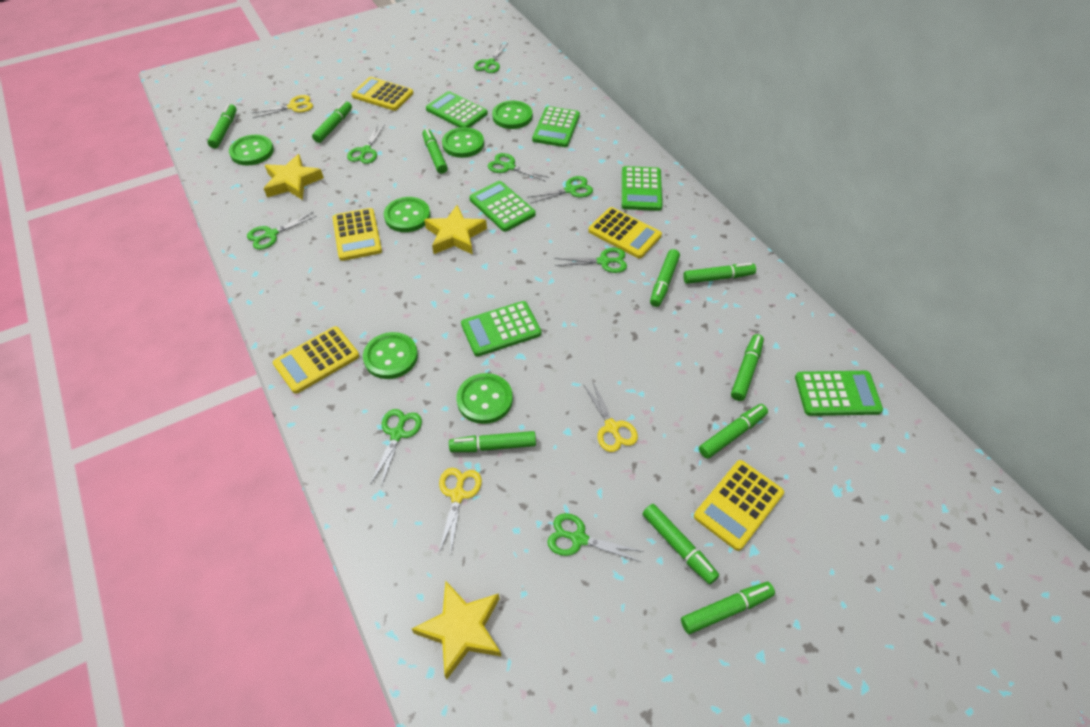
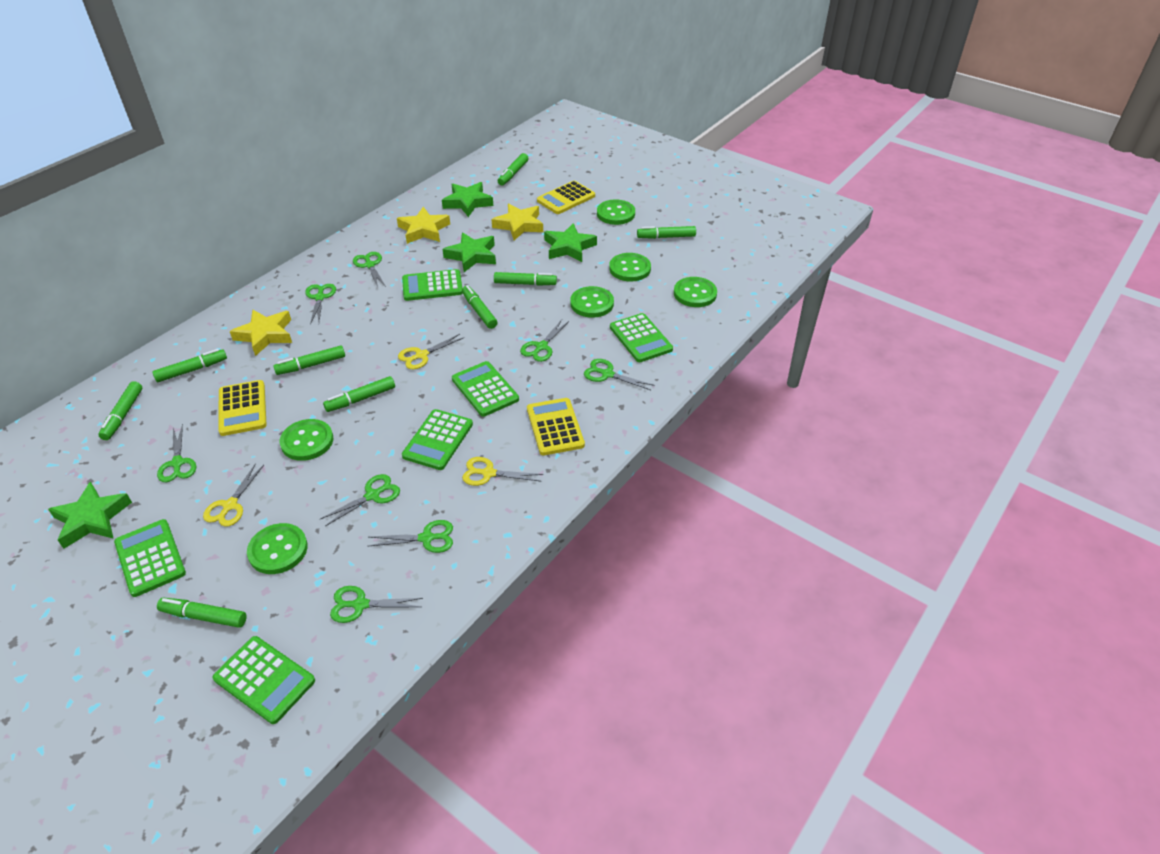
green marker: [207,104,237,148] [312,101,352,143] [422,129,448,174] [449,431,536,452] [642,504,719,584] [650,249,680,307] [681,582,775,634] [683,263,756,284] [699,404,768,459] [731,334,764,401] = 10 -> [98,381,142,440] [152,349,227,382] [157,598,247,628] [273,345,345,375] [323,376,395,412] [462,285,498,329] [494,272,557,286] [498,153,528,186] [637,226,696,239] = 9
green star: none = 0 -> [48,482,132,549] [442,182,493,217] [442,232,496,272] [544,223,597,262] = 4
yellow calculator: [273,326,359,394] [332,208,382,261] [351,77,413,111] [588,207,662,258] [694,460,784,551] = 5 -> [218,380,267,436] [527,398,585,455] [537,181,595,214] = 3

